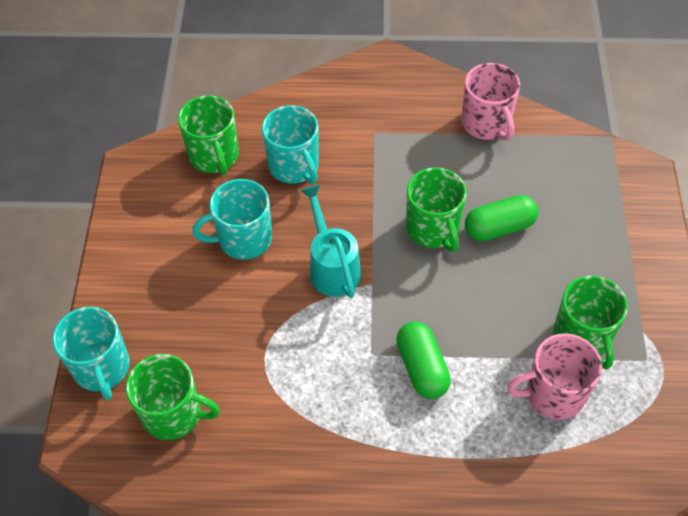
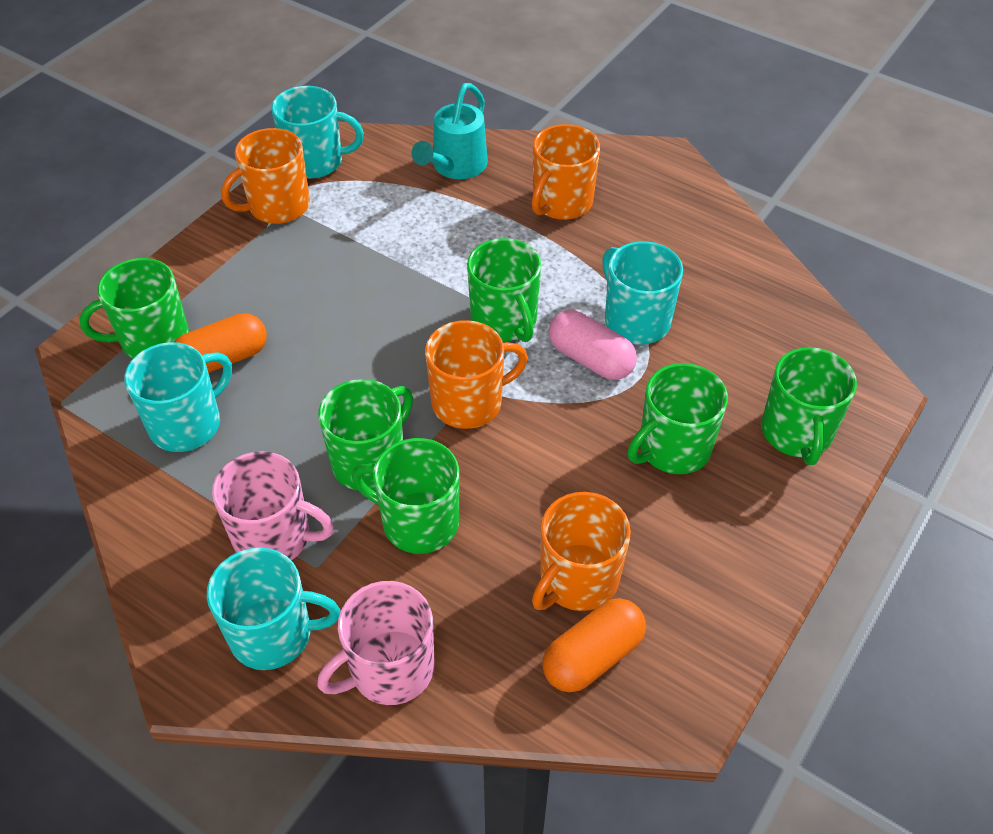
green capsule: [396,321,451,399] [465,195,538,242] = 2 -> none = 0
green mug: [126,354,220,440] [178,95,239,176] [406,167,467,252] [553,275,628,370] = 4 -> [79,258,189,359] [318,379,413,491] [352,438,459,554] [467,238,541,342] [628,363,728,474] [761,347,857,465] = 6
orange capsule: none = 0 -> [174,313,267,373] [542,598,646,692] = 2
orange mug: none = 0 -> [221,128,310,224] [425,320,528,429] [532,124,600,220] [532,492,631,611] = 4
pink capsule: none = 0 -> [549,310,637,380] = 1
turquoise mug: [52,307,130,400] [193,179,272,260] [262,105,319,184] = 3 -> [124,342,232,452] [207,548,341,670] [271,86,364,179] [602,241,683,344] = 4

